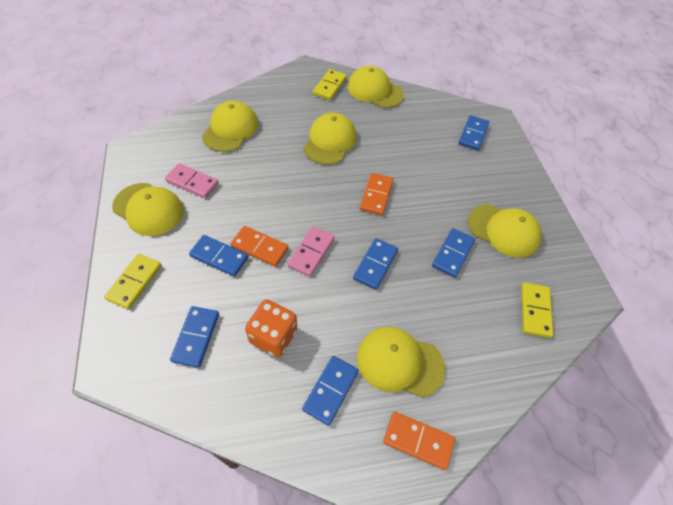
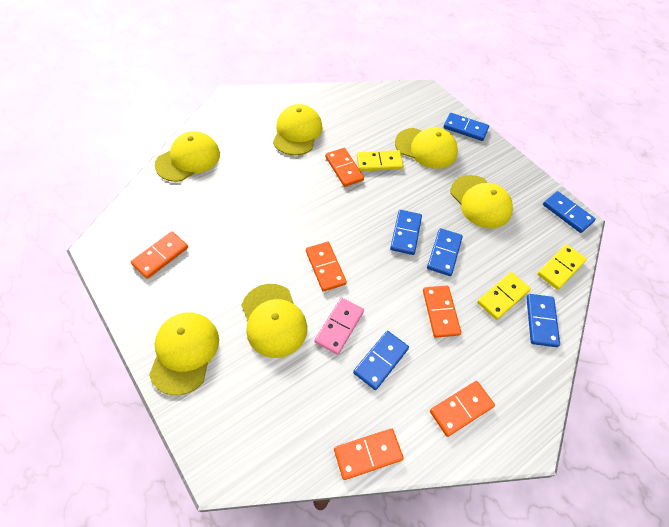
orange dice: [245,299,297,357] = 1 -> none = 0
orange domino: [231,226,288,267] [360,173,393,215] [383,411,455,470] = 3 -> [131,231,188,279] [306,242,347,292] [325,148,364,187] [334,429,404,480] [423,285,461,338] [430,381,495,437] = 6
pink domino: [165,163,218,198] [287,226,334,277] = 2 -> [314,298,364,355] = 1

